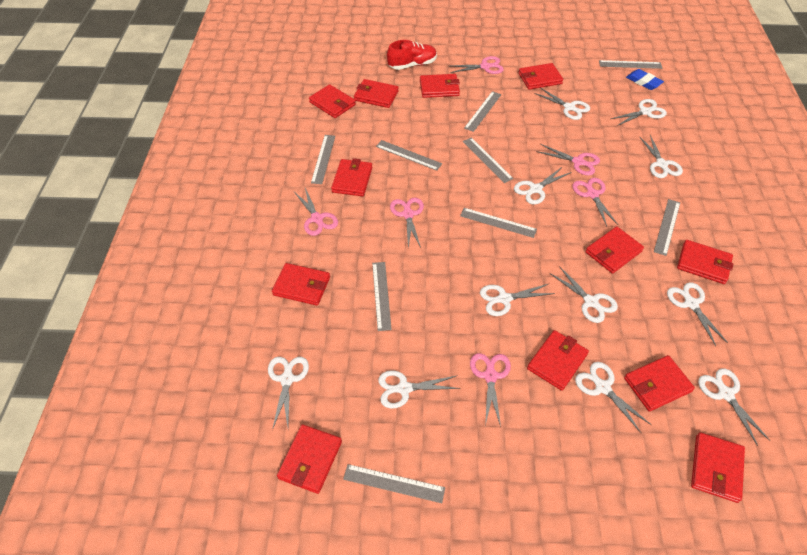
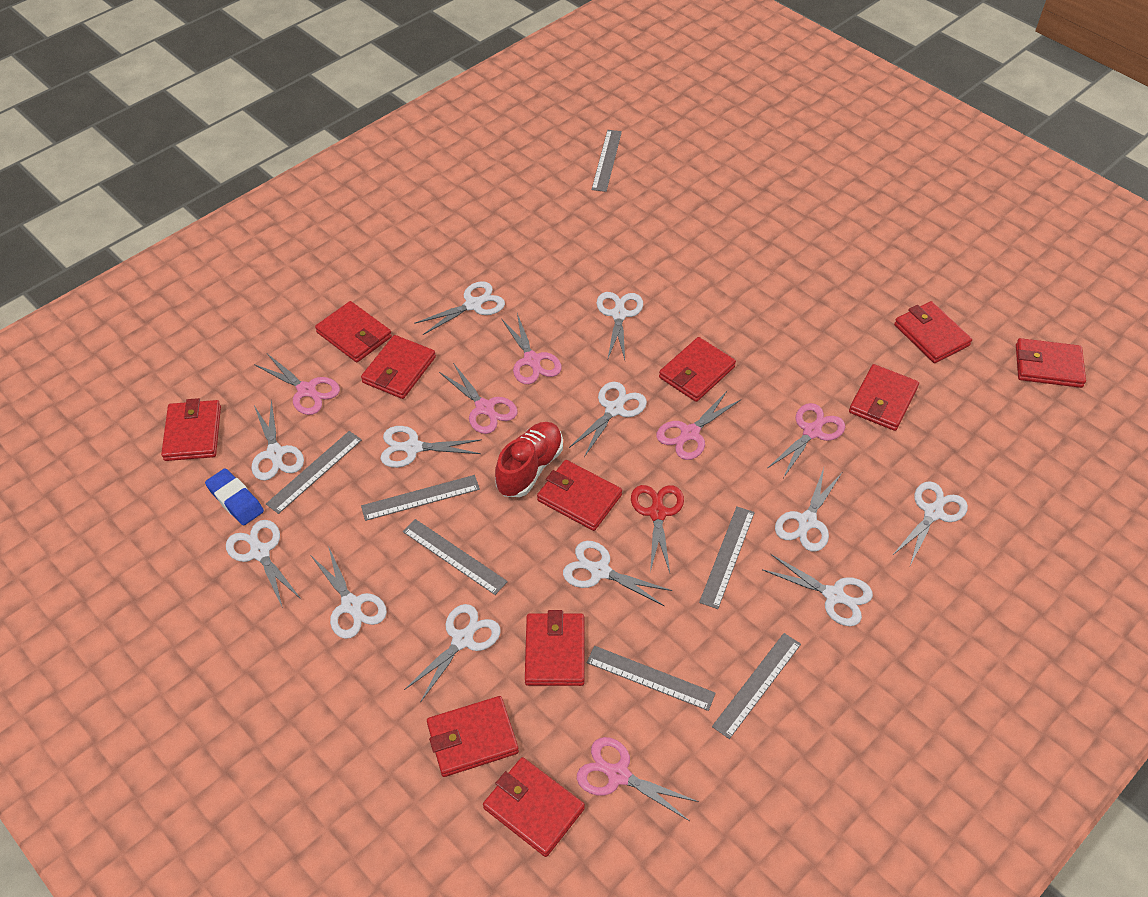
grey ruler: [311,135,335,184] [343,464,445,503] [372,262,392,331] [376,140,442,171] [460,208,537,238] [463,137,513,183] [464,91,501,132] [599,60,662,69] [654,199,680,256] = 9 -> [266,431,362,514] [361,475,480,521] [403,519,508,595] [587,646,716,711] [592,130,622,192] [699,506,755,609] [712,633,801,739] = 7
red scissors: none = 0 -> [631,485,684,572] = 1
red wallet: [272,263,330,306] [277,424,342,494] [309,84,356,118] [331,158,372,196] [354,79,399,108] [420,74,460,98] [518,63,563,90] [527,330,589,391] [585,226,644,274] [624,355,695,412] [677,240,733,284] [691,432,745,503] = 12 -> [161,398,221,461] [315,301,392,362] [361,335,436,399] [427,696,519,777] [483,757,585,857] [525,610,584,686] [537,460,622,531] [659,337,736,402] [849,364,919,431] [894,301,972,363] [1016,338,1086,388] = 11
white scissors: [268,357,309,430] [378,370,461,409] [480,283,555,316] [514,166,571,204] [534,88,590,120] [550,266,618,323] [575,362,651,433] [611,99,667,126] [639,135,683,178] [667,282,728,346] [698,368,770,446] = 11 -> [226,520,302,608] [252,399,304,480] [311,546,387,639] [380,426,482,468] [404,604,501,703] [414,281,505,335] [563,541,672,606] [569,382,647,457] [597,292,643,360] [762,554,873,626] [775,468,842,552] [892,482,968,565] = 12

